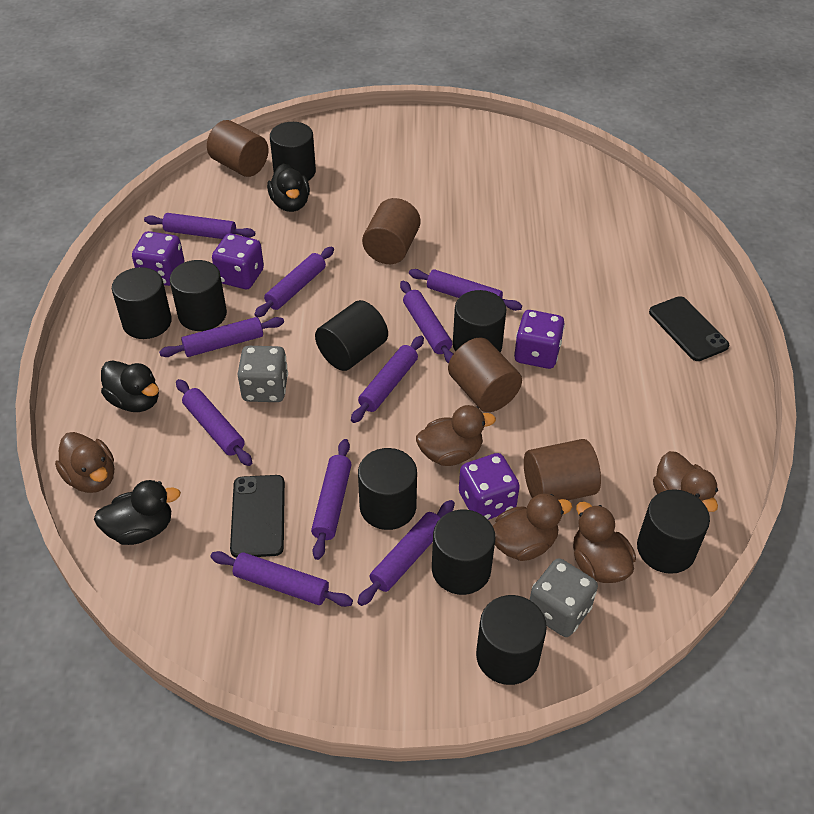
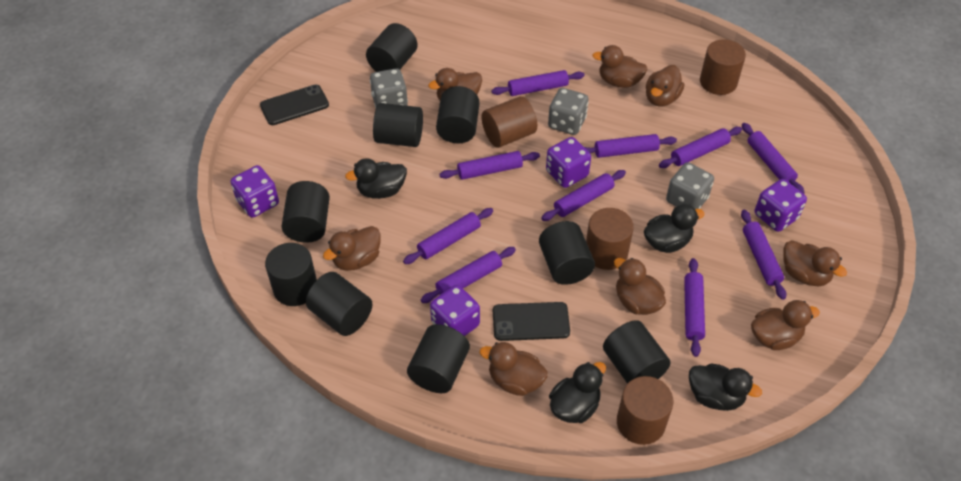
black duck: [94,480,181,545] [101,360,159,412] [267,164,310,212] = 3 -> [345,158,407,199] [549,362,606,423] [644,204,705,253] [689,363,762,411] = 4
brown duck: [55,432,114,493] [416,405,496,466] [493,493,572,561] [573,502,636,583] [653,451,718,512] = 5 -> [323,226,381,271] [428,68,482,100] [480,342,548,396] [592,45,648,88] [614,258,666,315] [646,65,684,107] [751,300,820,350] [783,240,847,286] = 8
grey dice: [237,346,288,402] [530,558,598,637] = 2 -> [370,68,408,108] [548,88,589,135] [666,162,714,209] = 3

